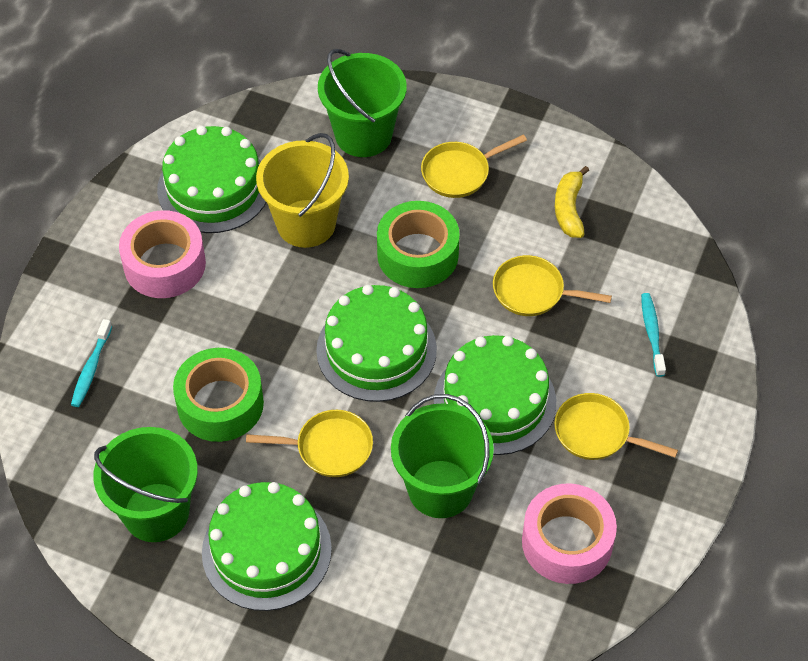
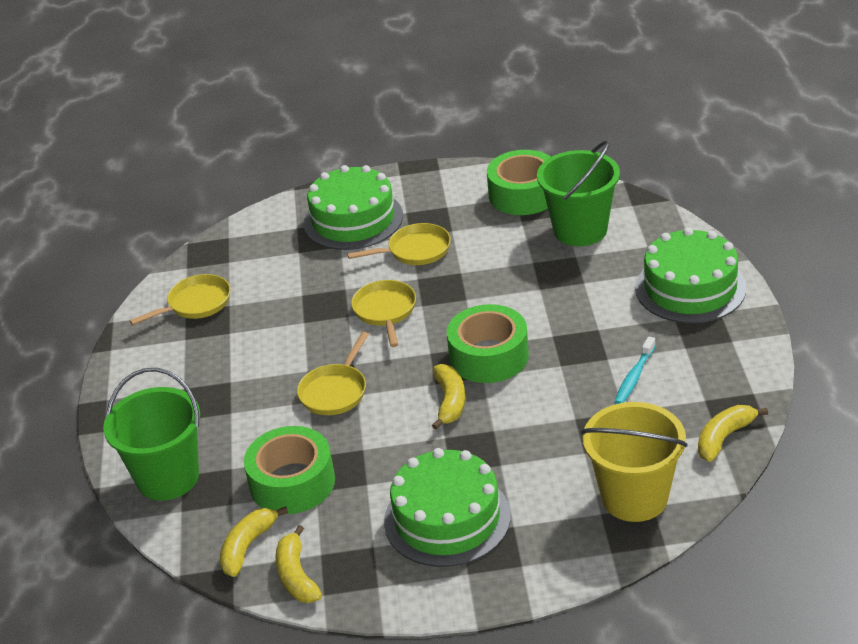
green bucket: [93,427,198,542] [318,49,407,157] [391,394,494,518] = 3 -> [103,368,200,501] [537,140,620,246] = 2
green cake: [157,126,266,233] [202,482,332,611] [316,285,437,402] [434,335,556,455] = 4 -> [304,165,403,250] [384,448,511,567] [635,227,746,323] = 3
green tape: [173,348,264,442] [377,201,460,288] = 2 -> [244,426,335,514] [447,304,529,383] [487,150,551,215] = 3
pink tape: [119,210,206,298] [522,483,617,584] = 2 -> none = 0
turquoise toothbrush: [71,319,112,407] [641,293,666,377] = 2 -> [615,336,656,404] = 1
yellow banana: [555,166,589,238] = 1 -> [220,506,288,577] [275,525,322,603] [432,364,465,430] [698,405,768,462] = 4

